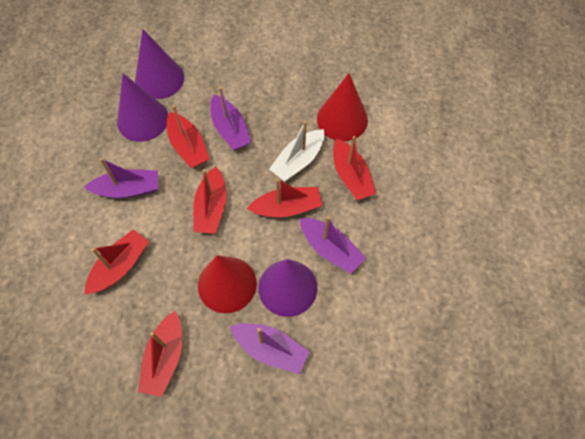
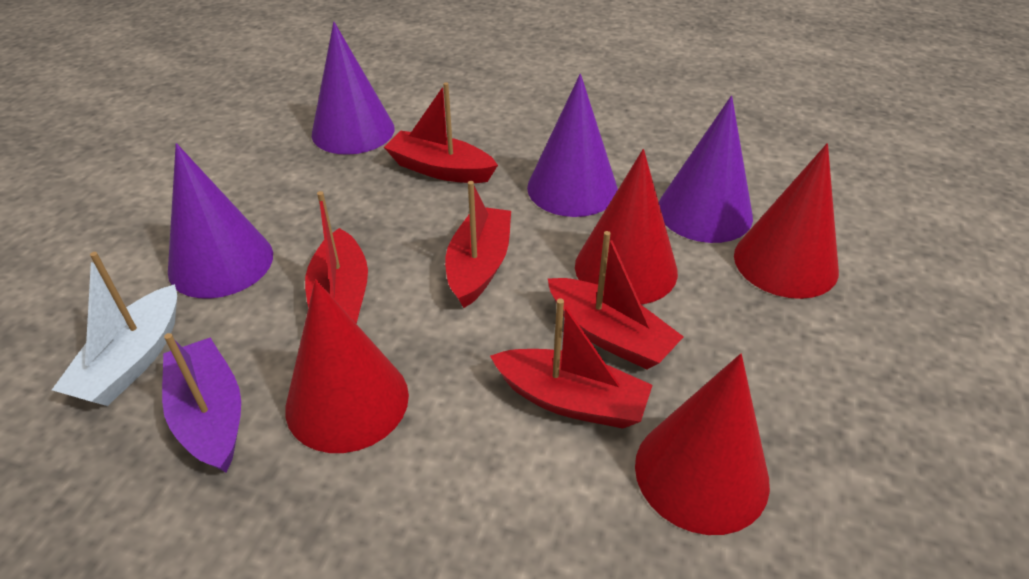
purple boat: [84,158,158,199] [210,87,251,150] [230,323,310,374] [300,216,366,274] = 4 -> [162,333,241,473] = 1
purple cone: [117,74,168,142] [135,29,184,99] [259,259,317,317] = 3 -> [168,143,273,299] [312,22,395,155] [527,74,618,217] [659,96,753,243] = 4
red boat: [85,229,149,294] [138,311,182,397] [167,105,209,168] [193,167,226,234] [247,179,323,218] [333,136,376,200] = 6 -> [305,191,368,324] [384,82,498,183] [445,181,511,308] [490,298,653,429] [547,231,684,369] = 5
red cone: [198,255,257,313] [317,73,368,141] = 2 -> [285,279,409,453] [575,149,678,305] [635,354,770,535] [734,143,839,299] = 4

